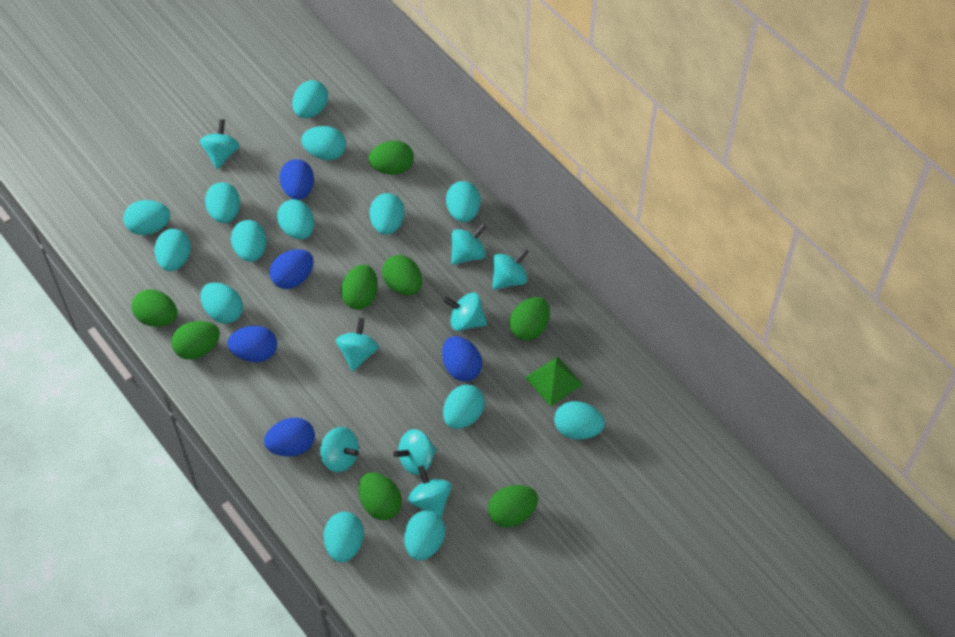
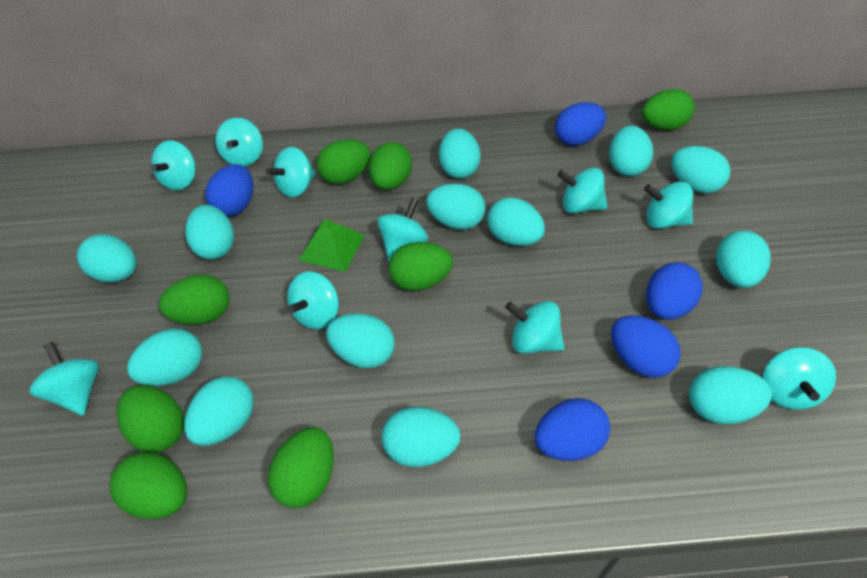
turquoise egg: [123,200,170,235] [154,229,191,271] [200,282,243,324] [205,182,240,223] [231,220,267,262] [277,199,314,239] [292,80,328,118] [301,126,346,160] [324,512,364,562] [370,193,404,235] [404,510,445,560] [443,385,485,429] [446,181,481,222] [554,401,605,439] = 14 -> [77,234,137,282] [127,329,202,386] [184,376,254,446] [185,205,234,260] [326,313,395,368] [382,407,461,467] [426,184,486,230] [439,128,481,179] [487,197,545,246] [609,126,653,176] [671,146,731,193] [689,366,772,425] [716,230,771,288] = 13
turquoise spinning top: [200,119,240,169] [320,427,359,472] [336,318,379,371] [393,429,437,475] [408,466,452,517] [443,293,487,331] [451,223,486,265] [492,249,529,290] = 8 -> [30,342,99,415] [150,140,196,190] [215,118,263,166] [266,147,316,198] [287,271,339,329] [377,198,428,262] [505,301,564,354] [557,167,608,214] [644,182,693,229] [763,347,836,410] = 10

